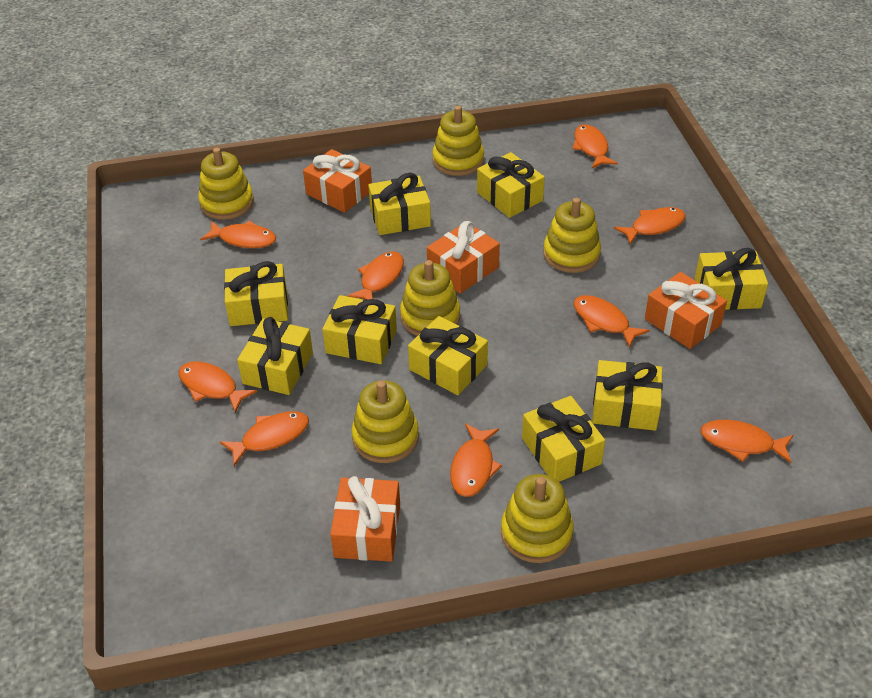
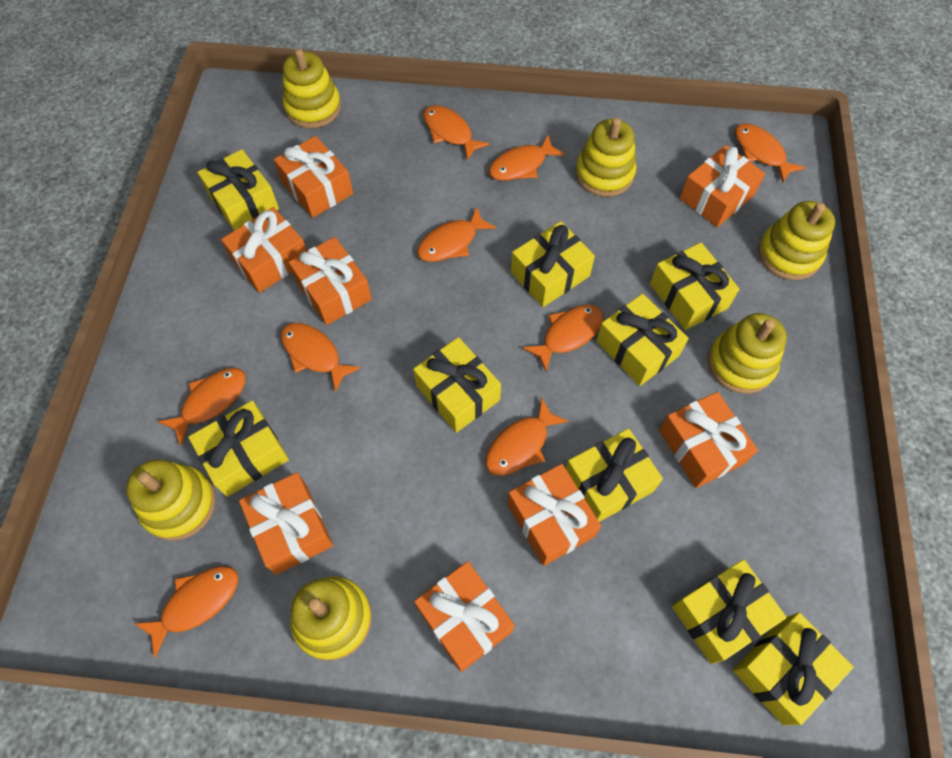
orange gift: [303,149,372,213] [330,476,400,562] [427,221,500,294] [645,272,727,349] = 4 -> [221,207,307,293] [239,472,333,575] [274,136,353,218] [288,237,372,325] [414,561,515,672] [507,464,601,566] [659,392,758,488] [680,145,765,227] = 8

